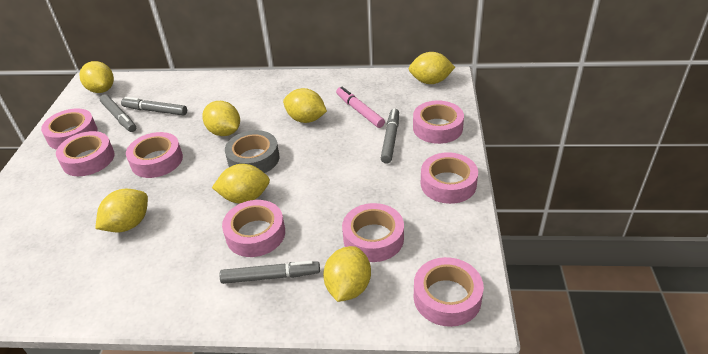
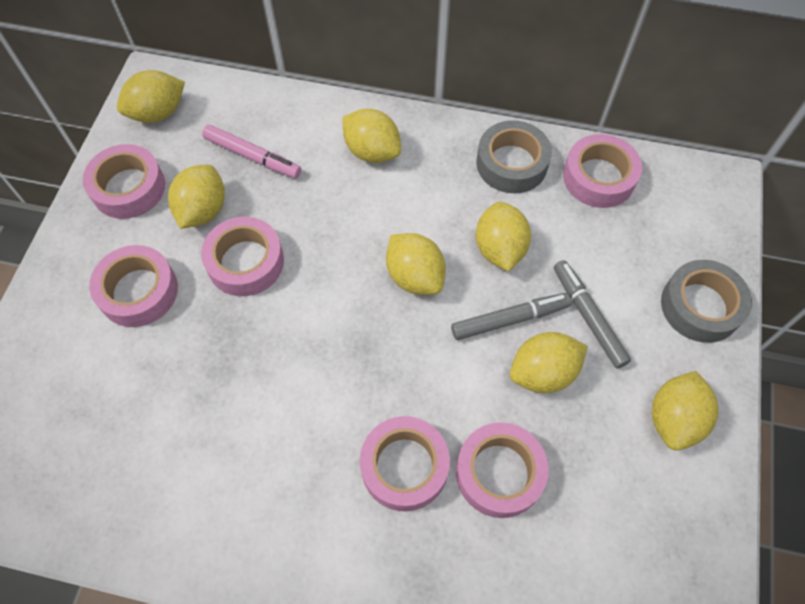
grey marker: [100,94,136,132] [121,97,187,115] [219,260,320,284] [381,108,399,164] = 4 -> [451,293,572,340] [554,260,631,369] = 2
grey tape: [225,130,279,173] = 1 -> [477,120,552,193] [661,260,752,343] = 2
pink tape: [41,109,97,150] [56,131,115,176] [126,132,183,178] [222,200,285,257] [342,203,404,262] [413,100,464,144] [414,257,484,327] [421,152,478,204] = 8 -> [83,144,165,219] [89,245,178,327] [201,217,284,296] [360,416,450,511] [456,422,549,518] [563,134,642,208] = 6

